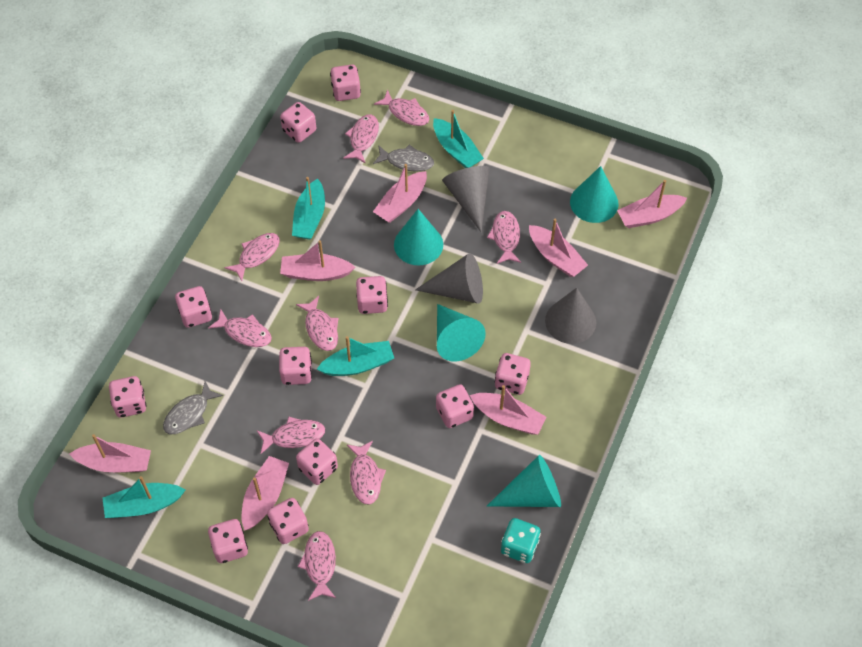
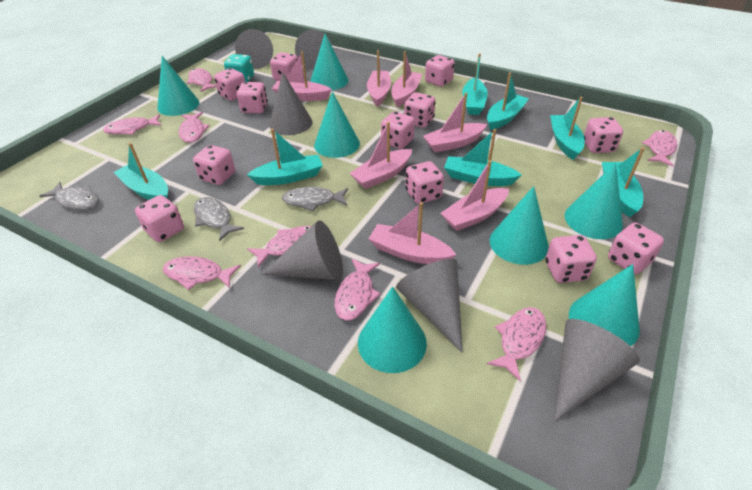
grey cone: [415,253,483,304] [442,166,490,232] [545,288,596,344] = 3 -> [235,29,273,69] [261,220,343,280] [269,72,313,135] [295,29,332,70] [396,259,462,352] [554,319,640,422] = 6
grey fish: [163,381,223,434] [373,145,434,172] = 2 -> [39,182,99,210] [194,197,244,242] [282,187,348,211] = 3
pink dice: [109,376,146,418] [175,286,212,328] [208,519,248,563] [267,498,309,544] [279,347,312,385] [280,102,316,143] [296,438,338,485] [330,65,361,101] [356,276,388,314] [436,384,474,428] [495,353,531,395] = 11 -> [135,195,184,242] [193,145,235,185] [214,68,245,101] [237,82,268,113] [270,52,298,81] [381,112,415,149] [404,92,435,128] [405,161,444,204] [425,55,455,87] [546,235,597,283] [584,117,623,153] [608,223,664,274] = 12
pink fish: [208,309,272,347] [224,233,280,281] [257,417,325,454] [296,296,338,351] [298,531,336,601] [343,115,379,164] [347,441,386,505] [374,89,429,126] [487,211,521,264] = 9 -> [103,114,162,135] [163,256,241,290] [179,112,210,143] [187,68,216,92] [247,226,312,267] [335,259,381,321] [487,307,546,381] [642,130,677,166] = 8
turquoise boat: [102,476,185,518] [292,177,325,239] [317,336,394,376] [433,110,484,168] = 4 -> [114,143,168,200] [247,128,323,185] [444,129,522,186] [462,53,488,115] [487,73,529,130] [550,96,585,160] [602,147,645,217] = 7
turquoise cone: [394,209,443,265] [437,304,486,362] [487,455,561,507] [570,166,619,223] = 4 -> [157,56,199,116] [310,33,349,90] [314,91,360,158] [358,286,427,373] [489,186,549,265] [565,163,623,239] [569,264,640,346] = 7

